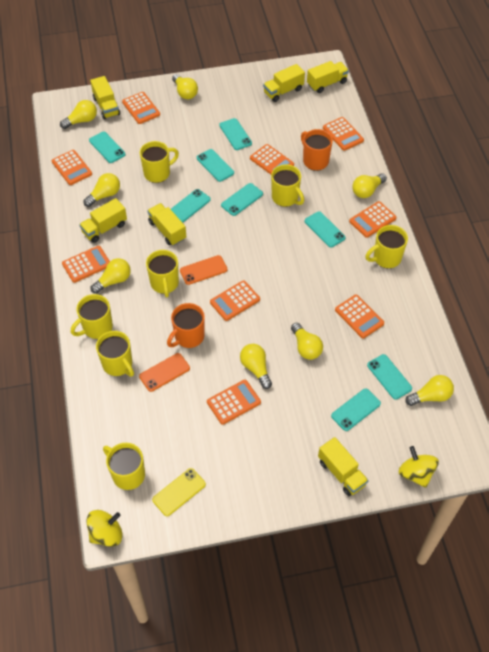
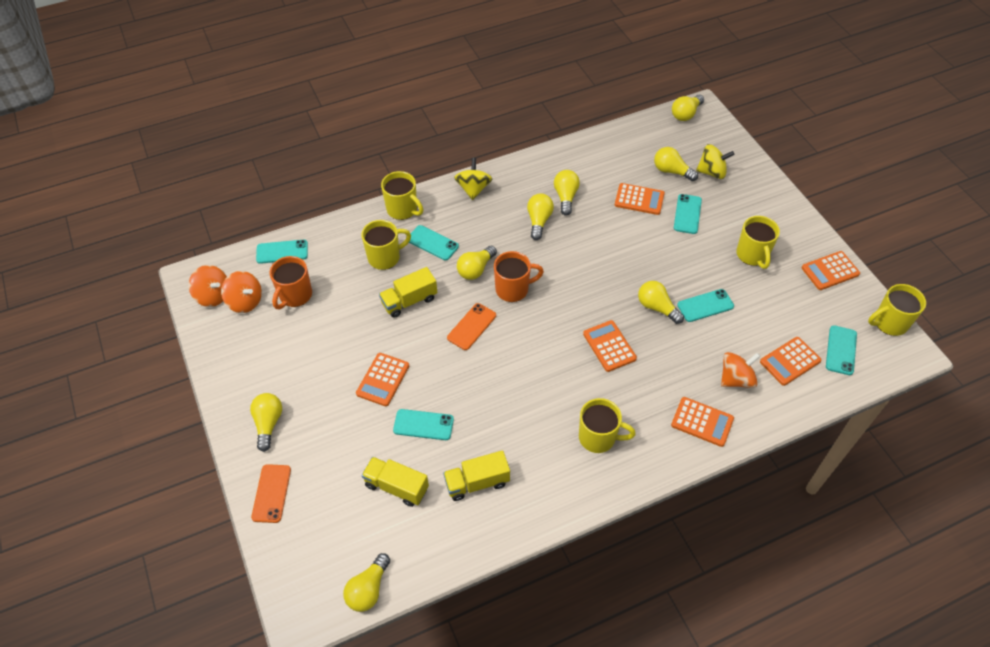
orange calculator: [52,150,92,185] [62,246,110,283] [122,92,160,124] [207,380,261,425] [210,280,260,321] [250,144,294,174] [323,117,364,151] [335,295,384,339] [349,201,396,238] = 9 -> [356,353,409,406] [583,320,637,372] [615,183,665,215] [671,397,734,447] [760,337,821,386] [802,251,860,290] = 6
orange spinning top: none = 0 -> [189,265,227,307] [221,271,262,313] [721,352,761,388] = 3
turquoise phone: [89,132,125,163] [171,189,211,223] [197,149,234,182] [219,118,252,150] [221,183,263,216] [305,211,346,248] [331,388,381,431] [367,354,412,400] = 8 -> [256,240,308,264] [393,409,454,440] [409,225,459,260] [674,194,702,234] [677,289,734,322] [826,325,857,375] = 6
yellow mug: [71,294,113,339] [96,331,134,377] [103,443,145,490] [140,141,179,183] [146,250,179,297] [271,164,304,207] [365,225,408,268] = 7 -> [362,220,411,270] [381,171,423,220] [579,398,636,453] [736,216,780,269] [868,284,926,336] = 5
yellow phone: [152,468,206,516] = 1 -> none = 0
yellow truck: [79,198,127,243] [90,76,120,119] [147,203,186,246] [263,64,305,102] [307,61,349,93] [318,437,369,496] = 6 -> [362,457,429,507] [379,267,437,318] [443,450,510,501] = 3

